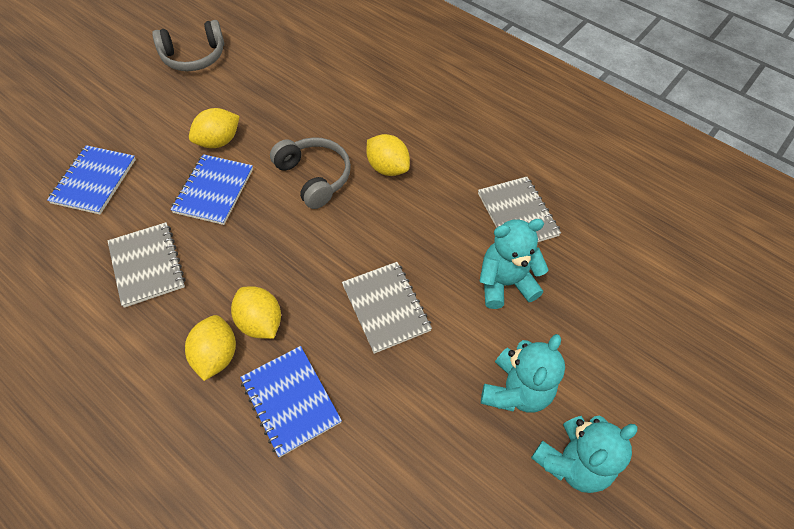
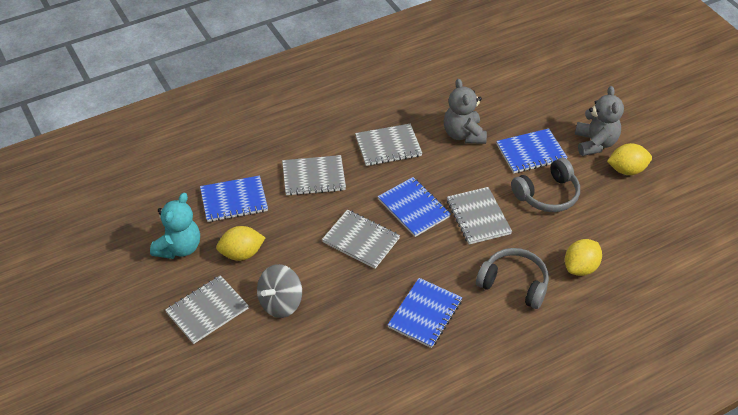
blue notebook: [47,145,136,214] [171,154,253,225] [240,346,342,457] = 3 -> [200,176,268,222] [378,177,451,237] [388,278,462,348] [496,128,568,173] = 4
grey notebook: [108,222,185,308] [342,262,432,354] [478,177,561,242] = 3 -> [165,275,249,344] [282,155,346,196] [322,209,400,269] [355,123,422,166] [447,187,512,245] = 5
grey spinning top: none = 0 -> [257,264,302,318] = 1
grey teddy bear: none = 0 -> [444,79,487,144] [575,86,624,156] = 2
turquoise teddy bear: [479,219,549,309] [481,334,565,413] [531,415,638,493] = 3 -> [150,193,200,259] = 1
yellow lemon: [185,315,236,381] [189,108,240,148] [231,286,281,339] [366,134,410,176] = 4 -> [216,226,265,261] [565,239,602,276] [607,143,652,175] = 3

